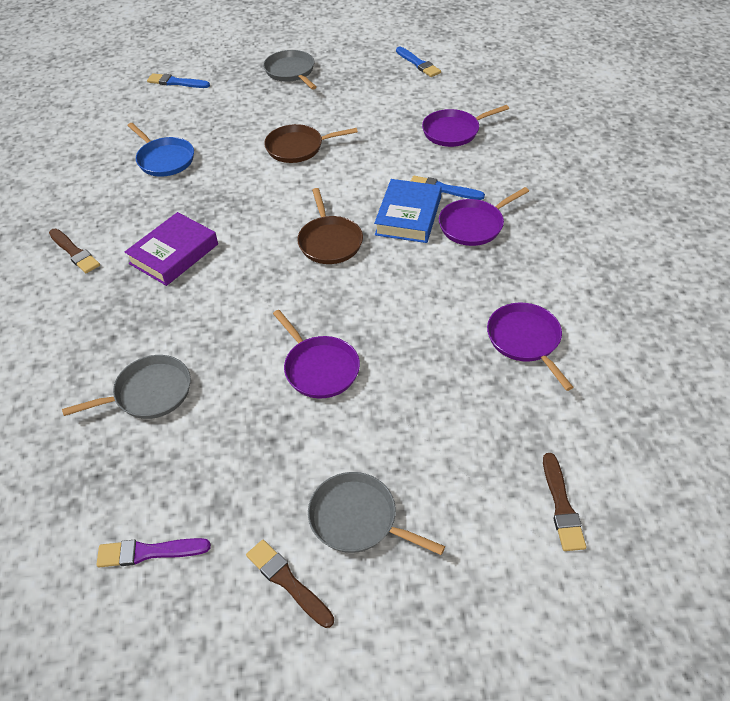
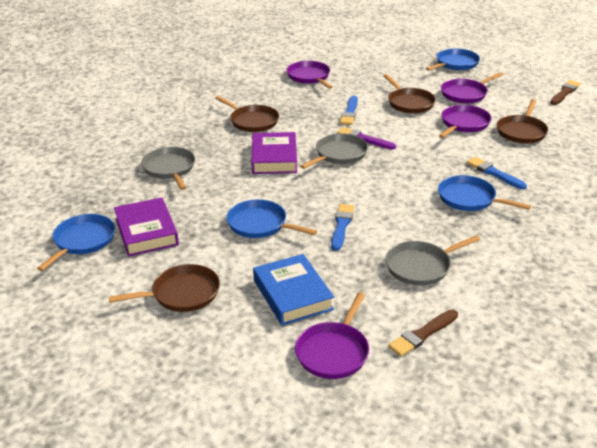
blue pan: [127,123,194,177] = 1 -> [37,214,115,271] [226,199,317,238] [426,48,480,71] [438,175,531,211] = 4
brown brush: [49,229,100,273] [246,540,334,628] [543,453,586,551] = 3 -> [388,309,458,357] [550,80,580,105] = 2
brown pan: [264,124,358,163] [297,188,363,264] = 2 -> [109,264,220,312] [215,96,279,132] [384,74,436,113] [497,99,548,143] = 4
purple book: [125,212,218,286] = 1 -> [114,197,179,257] [251,132,297,174] = 2

